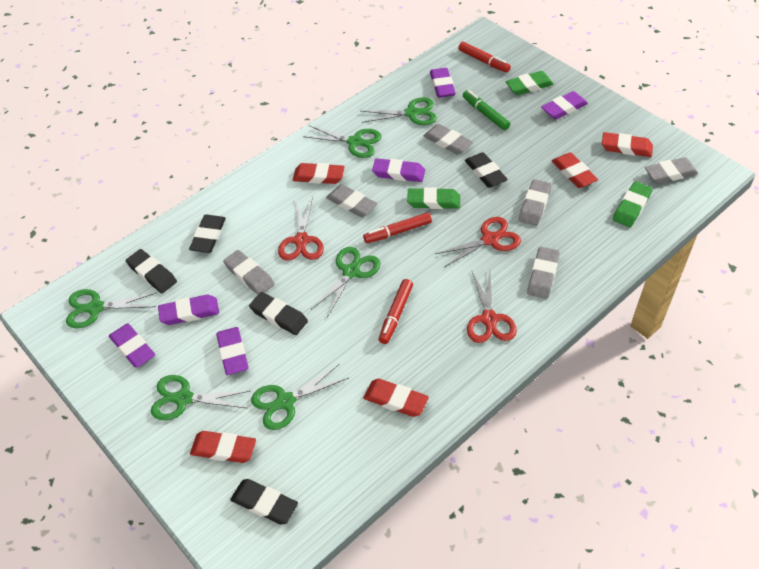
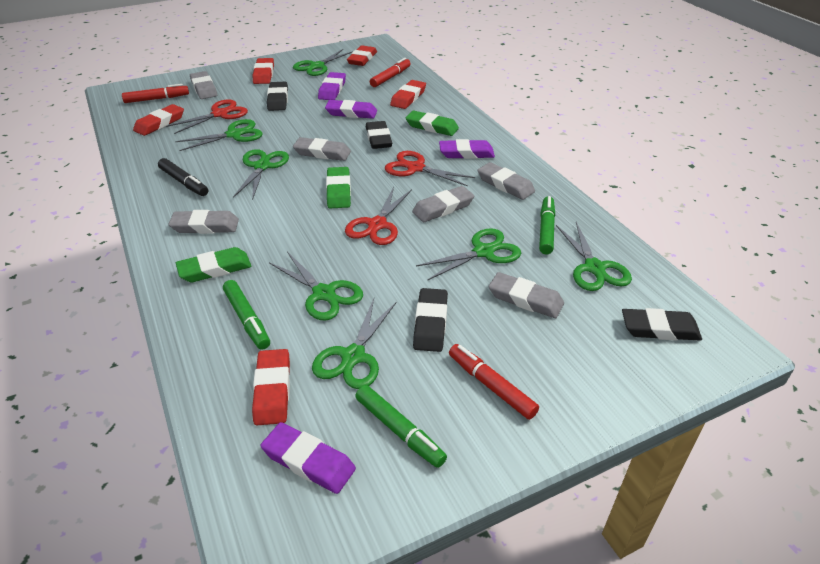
black eraser: [126,249,177,293] [189,215,226,253] [230,479,298,524] [249,292,308,335] [465,152,508,188] = 5 -> [267,82,288,111] [366,121,392,149] [413,288,448,352] [622,308,702,341] = 4
black marker: none = 0 -> [158,158,208,196] = 1
green marker: [463,90,510,130] = 1 -> [223,280,270,350] [355,385,447,468] [539,196,555,255] = 3
green scissors: [66,289,157,328] [151,375,250,420] [251,364,349,430] [303,125,382,158] [311,247,381,317] [361,97,437,125] = 6 -> [175,119,263,151] [233,149,289,200] [269,252,363,321] [293,49,353,76] [312,299,396,389] [416,228,521,281] [556,222,632,291] = 7
purple eraser: [109,323,155,368] [158,294,219,325] [216,327,249,375] [372,158,425,182] [430,68,456,98] [541,91,588,119] = 6 -> [261,422,356,494] [318,72,346,100] [325,100,377,119] [439,139,495,159] = 4

